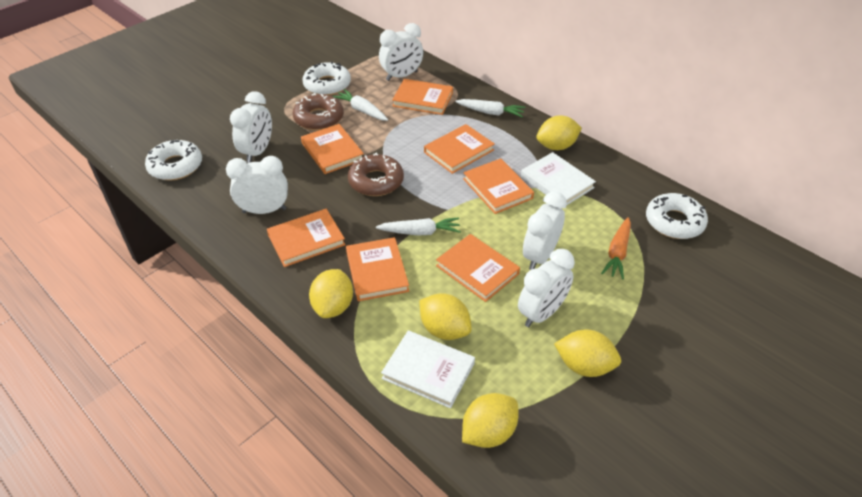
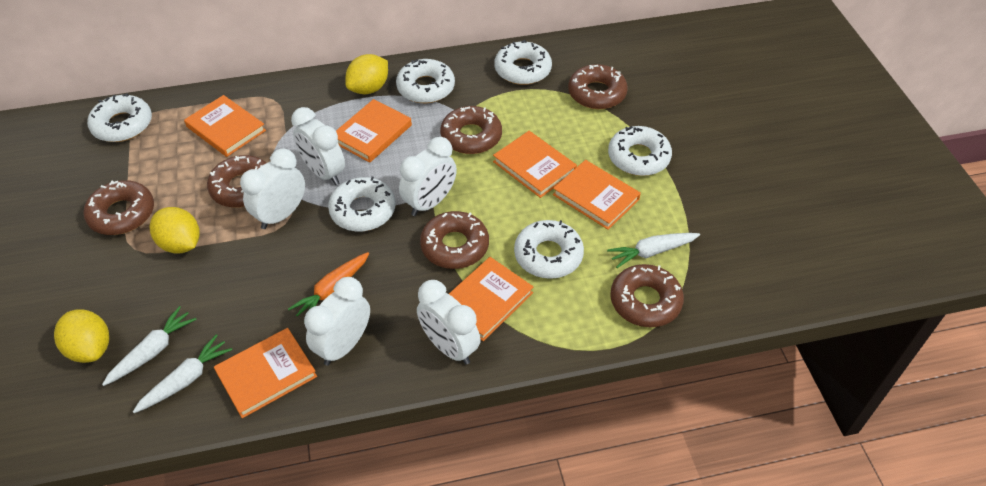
brown donut: [293,93,344,130] [348,153,404,196] = 2 -> [83,180,154,235] [207,155,266,207] [420,211,489,269] [440,106,502,154] [568,64,628,109] [610,264,684,327] = 6
orange book: [267,209,346,267] [301,124,364,174] [346,237,409,301] [392,79,453,115] [424,124,495,174] [436,234,520,302] [463,158,534,214] = 7 -> [184,95,266,157] [214,328,317,418] [336,99,412,163] [449,257,533,341] [493,131,577,198] [553,160,641,230] = 6
white book: [381,331,475,408] [521,152,596,206] = 2 -> none = 0
white donut: [145,140,202,180] [303,62,351,95] [646,193,708,239] = 3 -> [87,93,152,142] [328,176,396,232] [396,59,455,103] [495,40,552,85] [514,220,584,279] [608,126,672,176] = 6
yellow lemon: [309,269,353,318] [419,293,472,340] [462,393,519,448] [536,115,582,150] [554,329,621,377] = 5 -> [54,309,109,363] [149,207,200,254] [345,54,388,94] = 3

